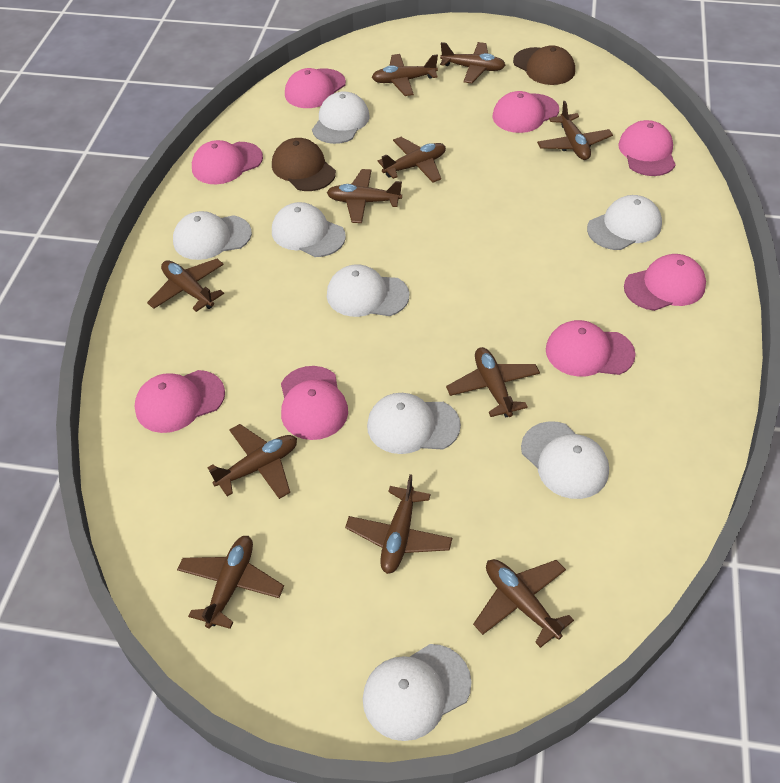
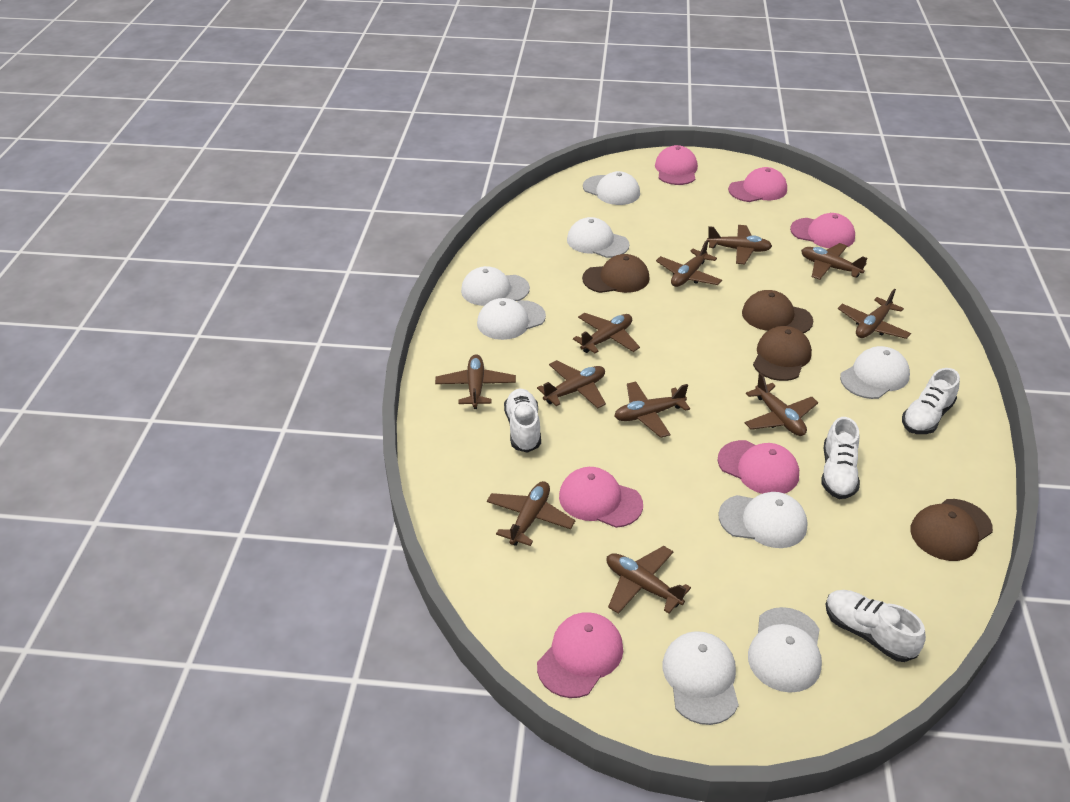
brown cap: [272,138,336,191] [513,45,575,85] = 2 -> [582,254,650,293] [742,290,813,333] [753,326,812,381] [910,499,993,561] = 4
pink cap: [135,370,225,433] [192,140,263,184] [281,366,348,440] [285,68,346,108] [493,91,559,133] [546,320,636,377] [618,120,675,176] [624,254,706,311] = 8 -> [537,612,623,698] [559,467,643,528] [655,145,698,185] [717,440,799,494] [728,167,787,202] [790,213,855,248] = 6
white shoe: none = 0 -> [504,388,541,453] [821,417,860,499] [825,590,926,662] [902,368,960,434] = 4

